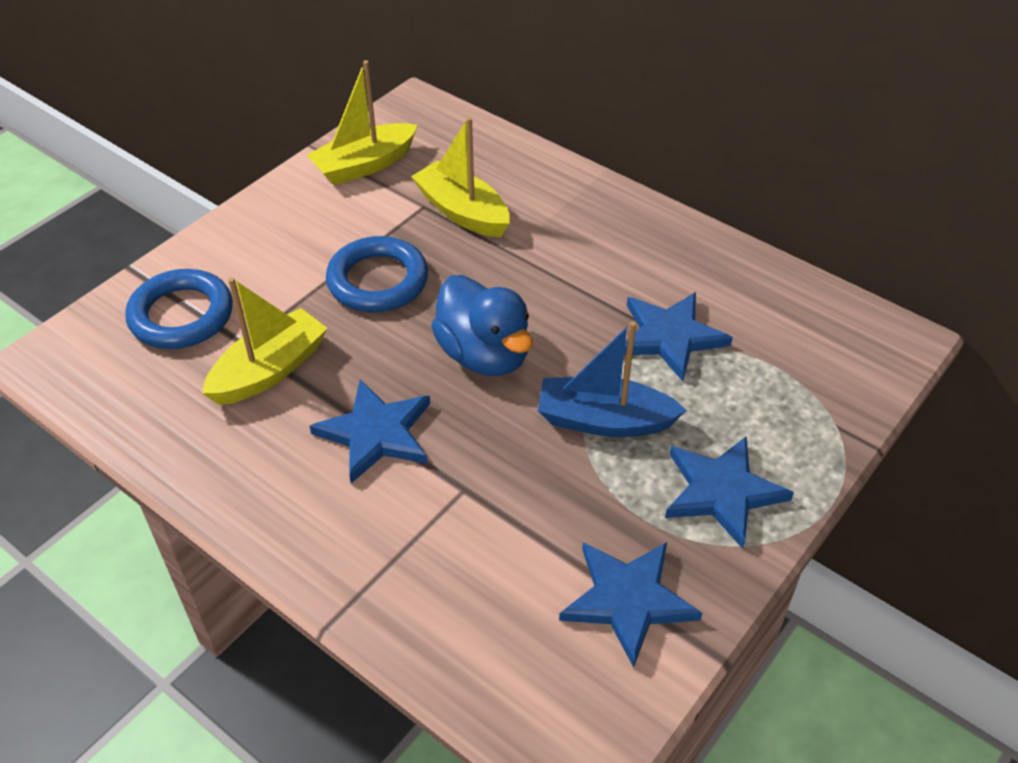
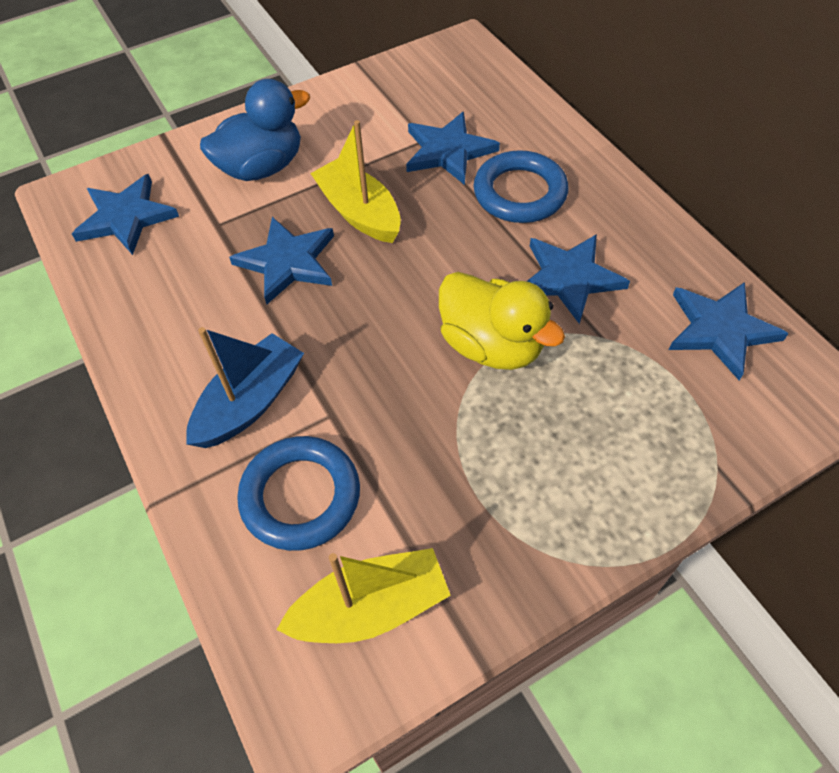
blue star: [310,379,430,483] [559,542,702,668] [624,292,733,381] [665,437,794,549] = 4 -> [72,174,179,255] [229,217,334,304] [406,112,500,185] [527,234,630,324] [669,282,789,381] = 5
yellow boat: [202,277,328,405] [307,60,418,185] [411,117,510,238] = 3 -> [276,548,451,643] [310,120,401,243] = 2
yellow duck: none = 0 -> [439,272,565,370] = 1

